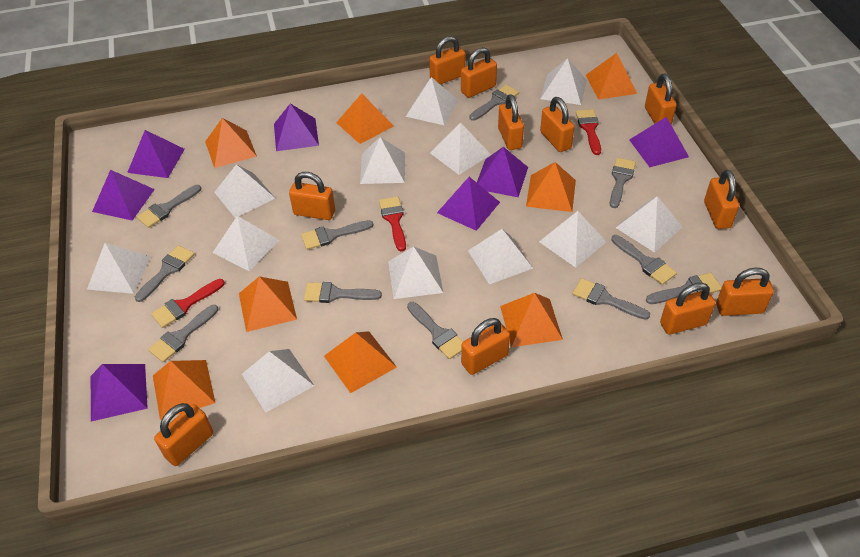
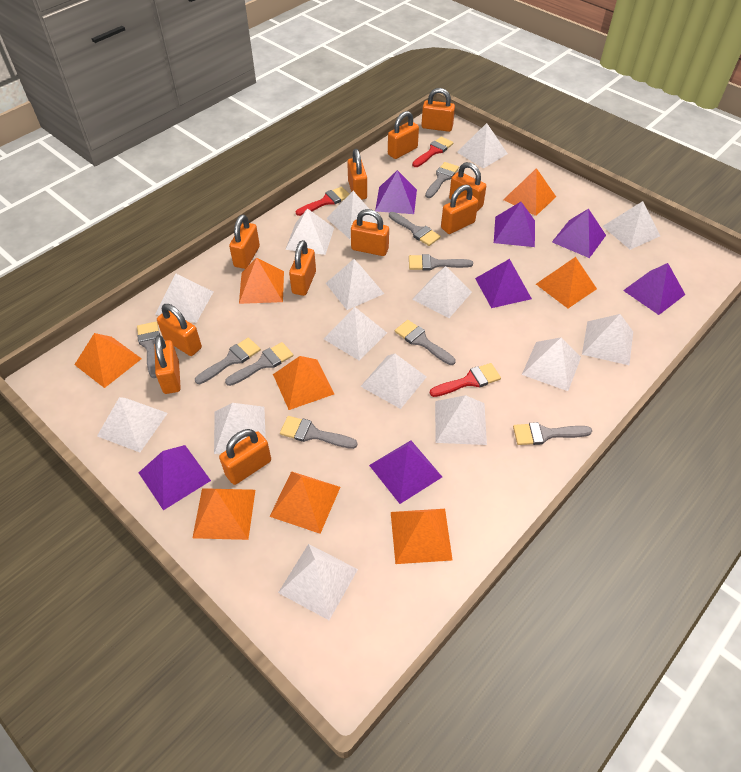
grey brush: [135,245,195,302] [137,185,201,228] [148,305,218,362] [301,220,373,250] [304,282,382,303] [407,302,463,359] [469,85,519,121] [572,278,650,320] [610,158,636,208] [611,235,677,285] [646,273,722,304] = 11 -> [137,322,160,378] [195,338,261,384] [225,342,293,386] [280,416,358,449] [389,212,441,246] [395,320,456,365] [409,254,473,271] [425,162,459,198] [513,422,592,445] = 9
white pyramid: [87,243,151,294] [212,216,279,271] [214,164,275,218] [242,349,314,413] [360,137,405,184] [388,246,443,299] [406,77,458,125] [430,122,491,175] [468,229,533,284] [539,211,607,268] [540,58,587,105] [616,196,683,253] = 12 -> [97,397,168,452] [155,274,213,323] [214,403,266,454] [278,544,358,620] [285,208,334,255] [324,307,387,361] [326,191,377,239] [326,259,384,310] [360,354,426,409] [412,266,472,318] [435,395,487,445] [457,123,508,169] [522,337,581,391] [582,314,633,365] [603,201,660,250] = 15

